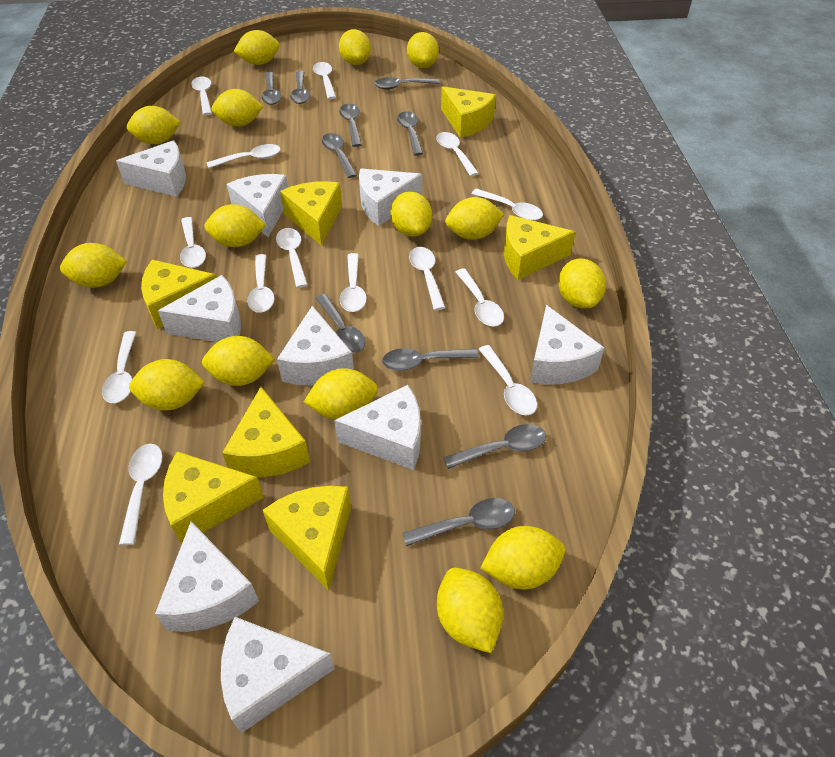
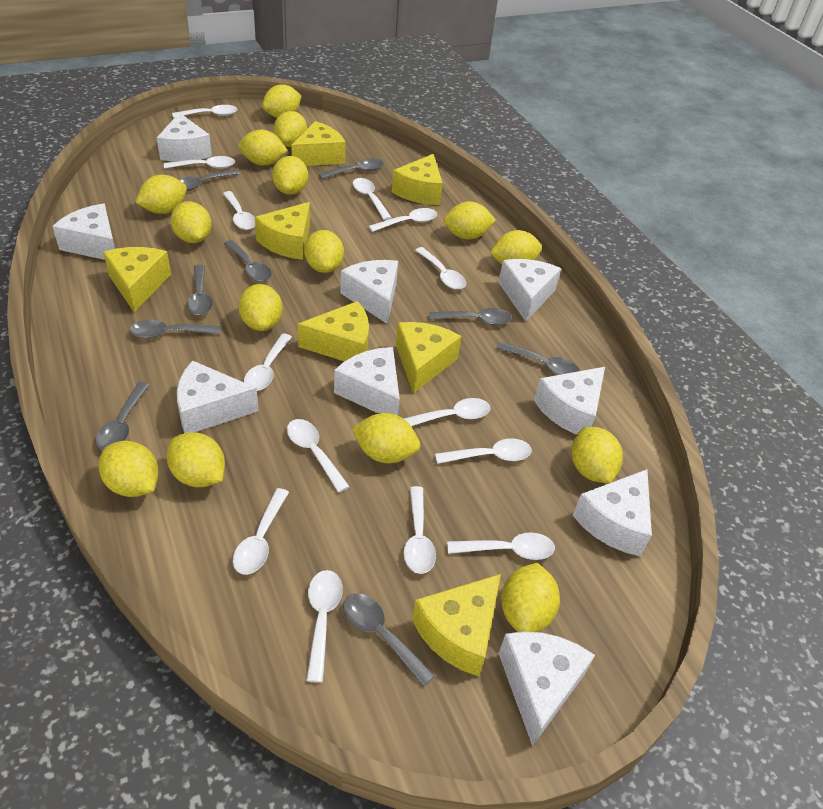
grey spoon: [261,72,282,105] [290,71,310,104] [316,294,365,353] [322,133,357,178] [339,104,362,147] [374,77,440,90] [382,348,479,371] [397,111,423,156] [402,498,515,546] [443,424,546,469] = 10 -> [95,382,150,450] [129,320,221,338] [178,169,241,191] [187,265,213,315] [224,240,272,282] [319,158,384,179] [343,593,435,687] [429,308,512,325] [497,342,580,375] = 9

